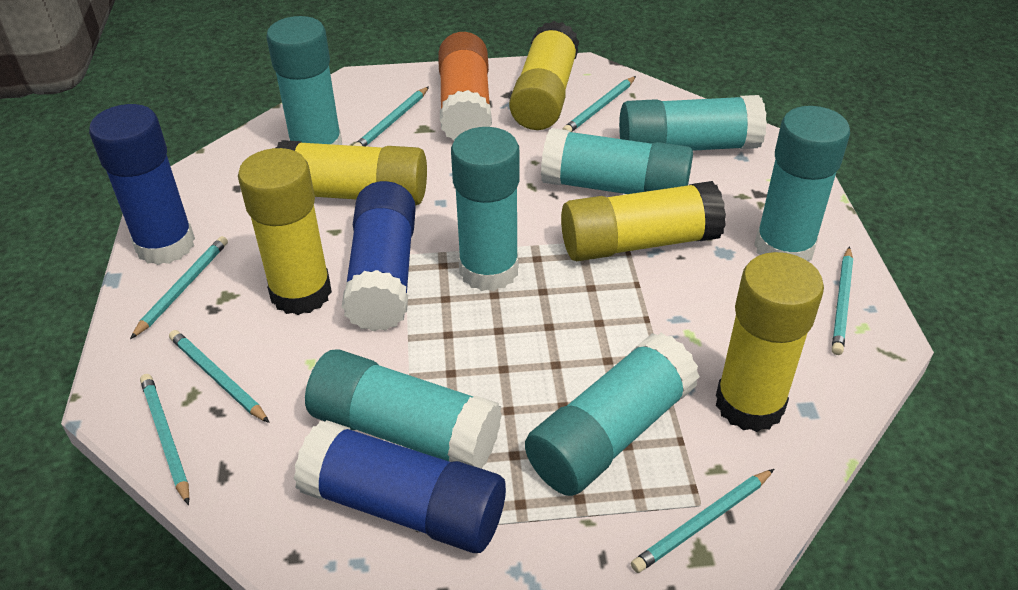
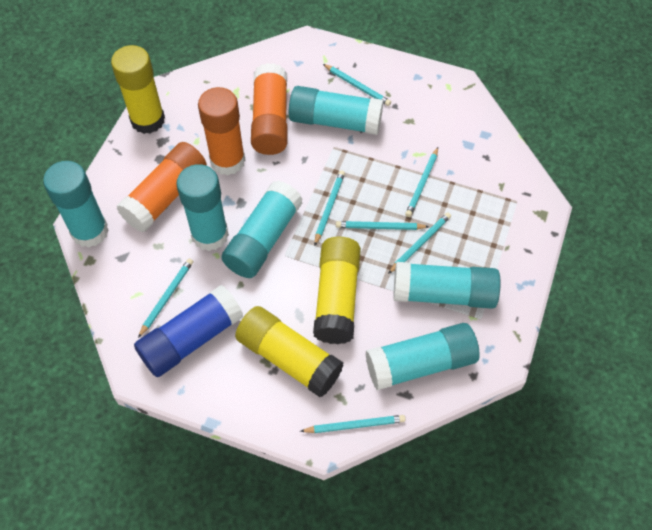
blue glue stick: [89,104,195,265] [294,420,506,553] [342,181,416,331] = 3 -> [134,285,243,377] = 1
orange glue stick: [439,32,492,141] = 1 -> [116,142,207,232] [198,87,245,175] [251,63,288,155] = 3
turquoise glue stick: [266,16,342,145] [305,349,502,469] [451,127,519,291] [525,333,700,496] [541,128,693,194] [619,95,767,151] [754,106,850,261] = 7 -> [43,161,109,247] [176,164,229,251] [221,181,303,278] [289,86,383,135] [365,323,480,390] [393,262,501,309] = 6
yellow glue stick: [238,148,332,315] [276,140,427,205] [509,21,579,130] [561,181,726,261] [716,252,824,432] = 5 -> [111,45,165,134] [235,306,344,397] [313,237,361,344] = 3

